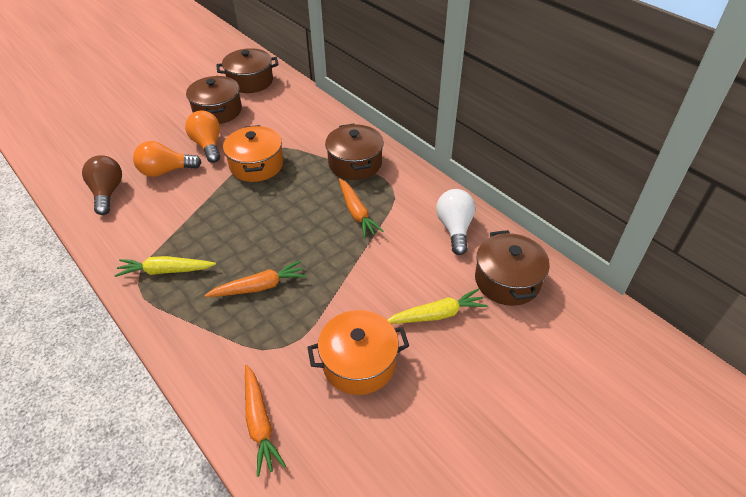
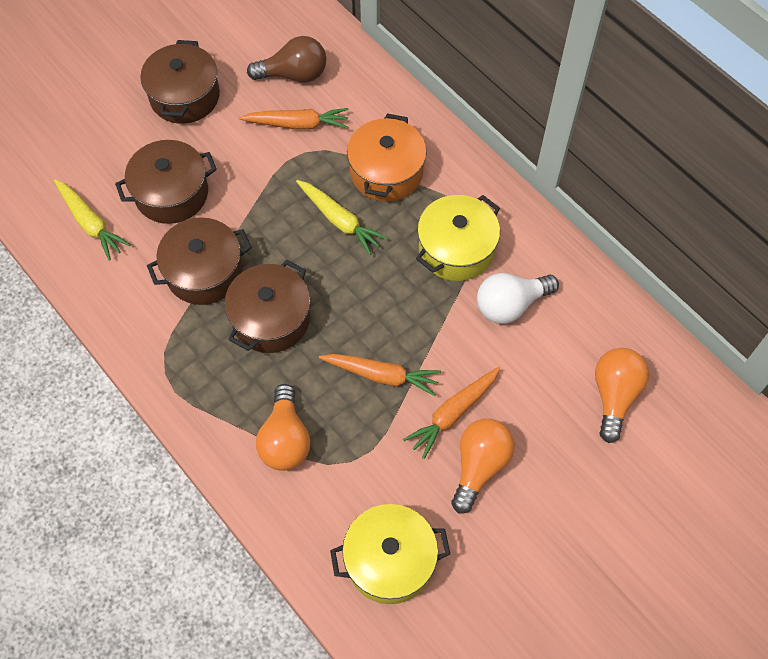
orange light bulb: [133,141,202,177] [185,110,220,163] = 2 -> [256,384,310,471] [451,419,515,514] [595,348,649,443] = 3
orange pot: [223,125,283,182] [307,310,409,395] = 2 -> [347,114,427,202] = 1
yellow pot: none = 0 -> [330,504,450,604] [416,195,500,281] = 2

